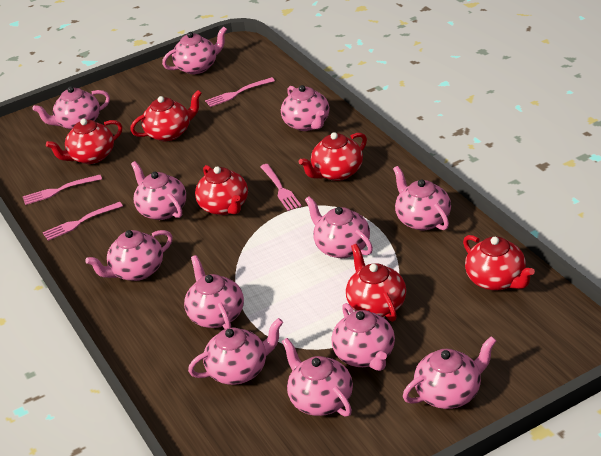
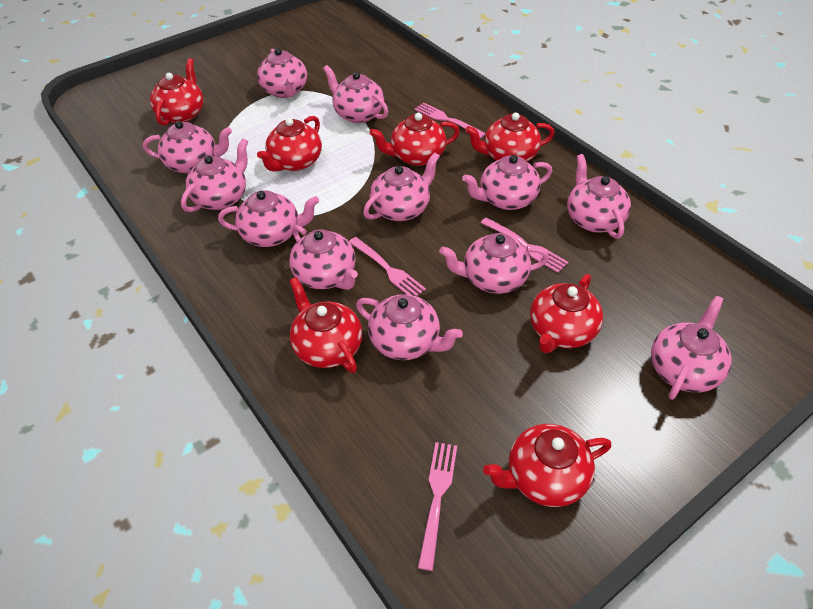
red teapot: [46,119,122,164] [130,90,202,141] [195,165,248,215] [299,132,367,181] [346,244,406,322] [463,235,535,291] = 6 -> [150,58,204,126] [257,116,322,172] [289,277,362,373] [370,113,460,166] [465,112,555,162] [483,424,611,507] [530,274,603,353] = 7

